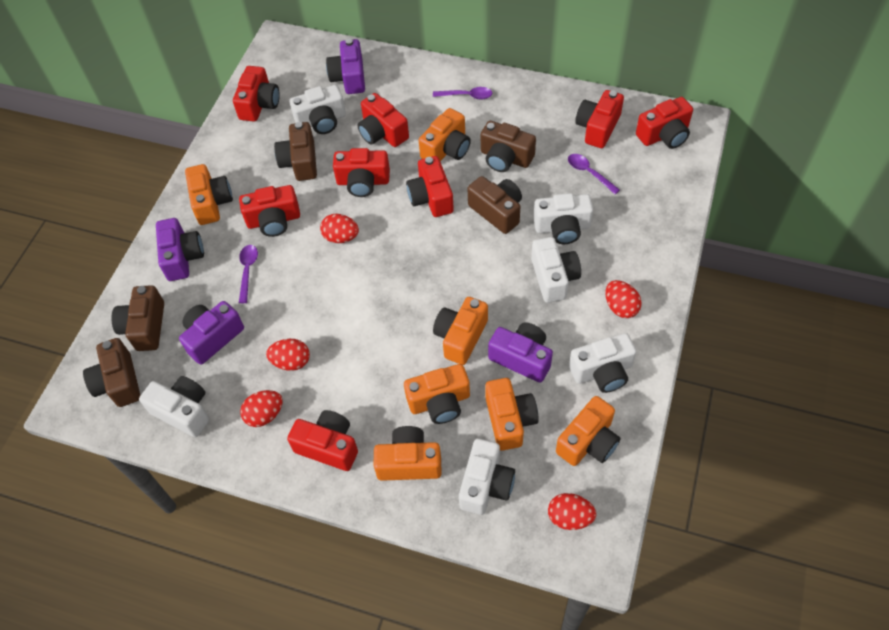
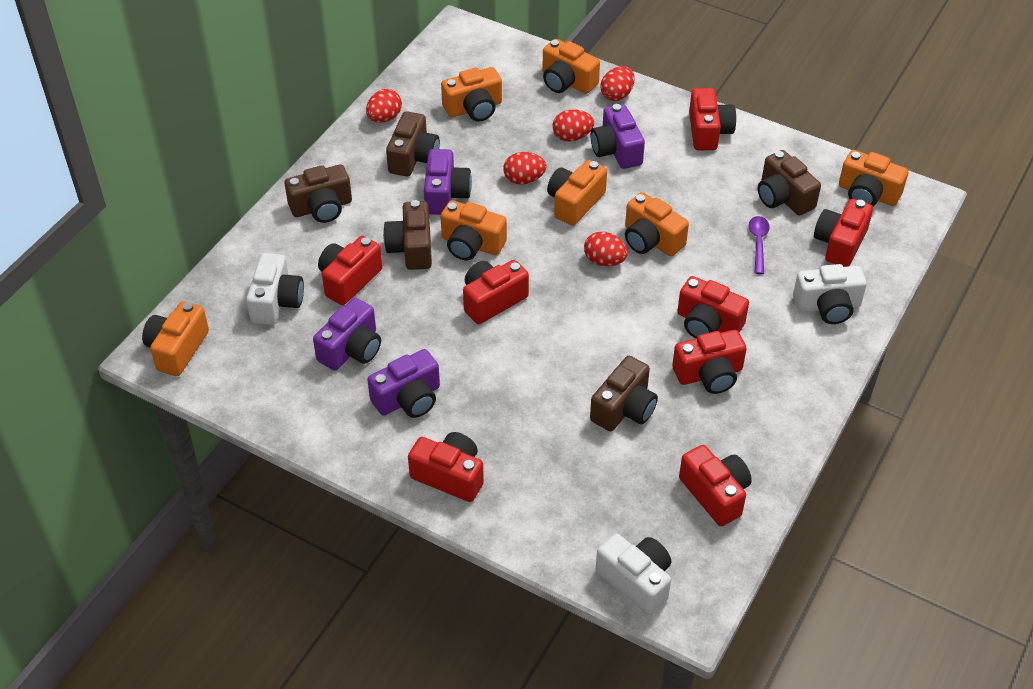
purple spoon: [239,245,258,303] [433,87,492,100] [568,154,620,194] = 3 -> [749,216,770,274] = 1
white camera: [139,376,209,437] [290,85,346,134] [459,439,515,515] [531,237,581,303] [533,193,593,244] [569,333,636,393] = 6 -> [246,253,304,325] [596,533,671,615] [793,264,867,324] = 3

